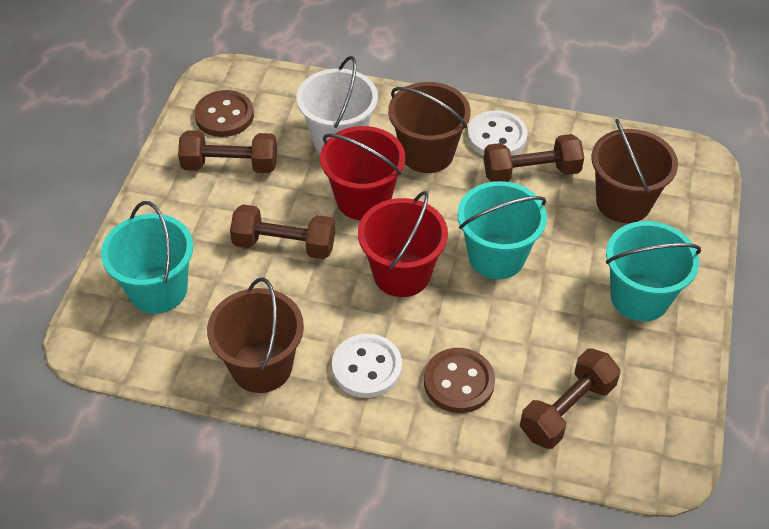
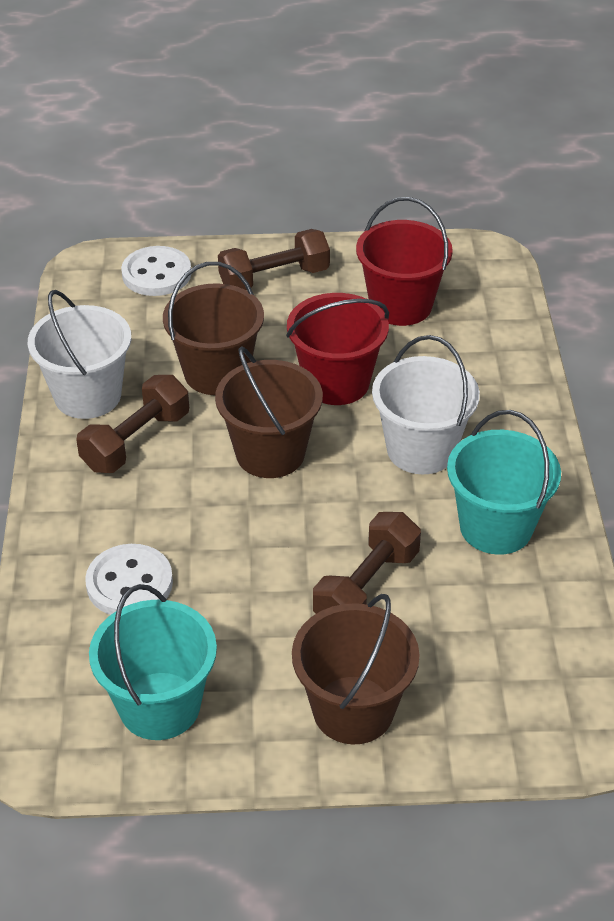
brown button: [194,90,254,137] [424,348,495,413] = 2 -> none = 0
brown dumbbell: [178,130,277,173] [230,204,335,259] [484,134,584,182] [520,349,621,449] = 4 -> [76,375,189,473] [218,229,330,290] [313,512,421,614] = 3
turquoise bucket: [101,201,193,314] [457,181,547,279] [606,221,701,321] = 3 -> [89,584,217,740] [447,410,561,555] = 2
white bucket: [296,56,378,153] = 1 -> [28,290,131,419] [372,335,480,474] = 2

